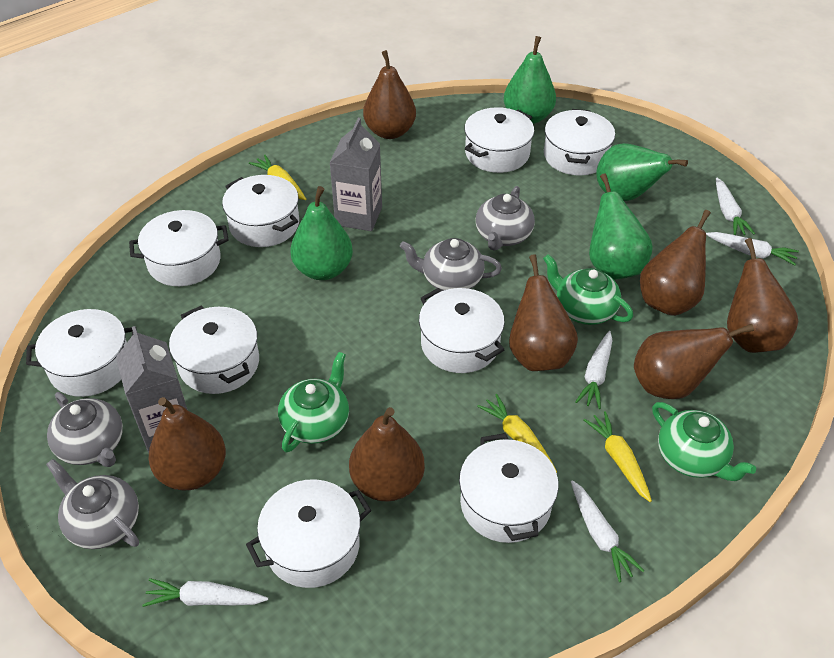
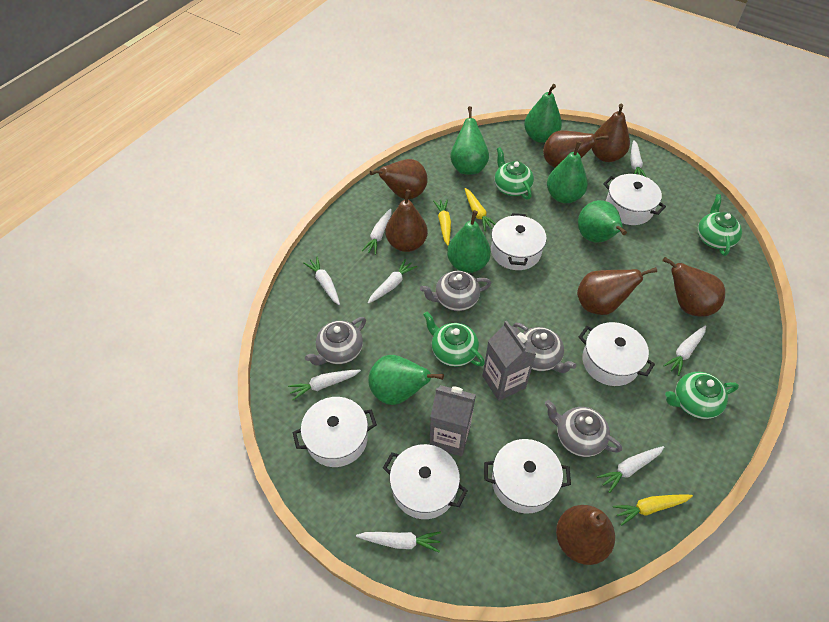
green pear: [290,186,353,280] [504,36,556,124] [589,173,653,280] [596,143,688,201] = 4 -> [368,355,444,405] [447,210,491,273] [450,106,489,175] [524,84,562,143] [547,141,588,203] [578,200,627,243] = 6
green teapot: [278,352,349,453] [543,254,633,325] [652,402,756,481] = 3 -> [423,312,485,367] [495,147,534,199] [665,372,739,419] [698,194,742,256] = 4
white carrot: [142,578,268,607] [571,480,644,582] [575,331,612,409] [706,232,799,265] [716,177,755,235] = 5 -> [288,370,361,400] [303,257,340,305] [356,531,441,553] [362,209,392,255] [368,259,417,304] [597,446,664,493] [630,140,646,177] [663,326,706,376] = 8
white pot: [26,309,133,397] [129,210,229,286] [169,306,259,394] [222,175,299,247] [246,480,372,588] [419,288,505,373] [459,433,559,543] [464,107,534,173] [544,109,615,176] = 9 -> [293,397,377,467] [383,444,468,519] [484,439,571,514] [491,213,547,270] [578,322,655,386] [603,174,666,225] = 6

